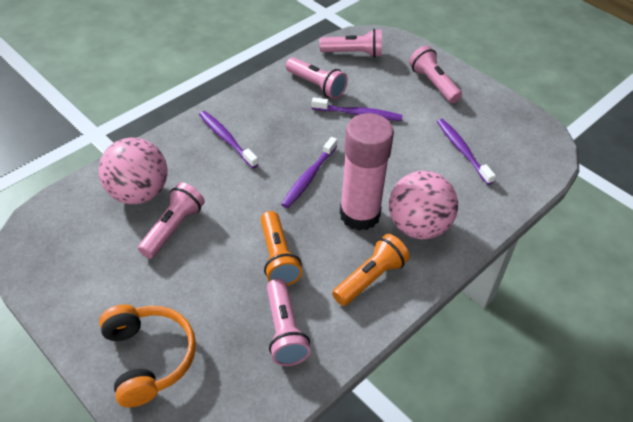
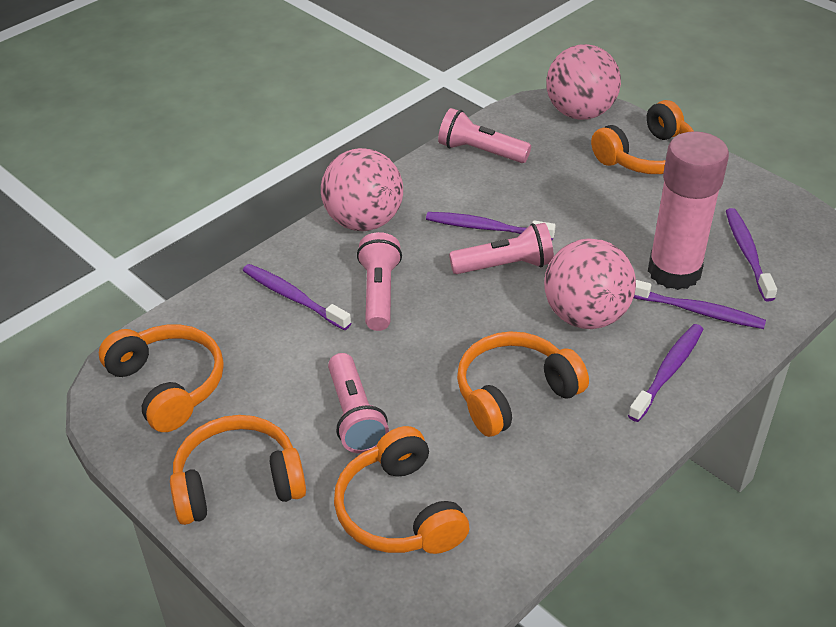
orange flashlight: [261,211,302,286] [332,234,410,306] = 2 -> none = 0
orange headphones: [99,304,196,407] = 1 -> [99,324,224,432] [170,415,306,525] [334,426,469,554] [457,331,589,437] [591,100,694,174] = 5
pink ball: [99,138,167,204] [389,171,458,239] = 2 -> [321,148,403,231] [544,238,636,329] [546,44,621,120] = 3
pink flashlight: [138,182,205,259] [267,278,311,366] [286,57,348,99] [319,29,382,58] [409,46,462,103] = 5 -> [328,353,389,453] [357,232,402,331] [438,108,531,163] [449,223,554,274] = 4
purple toothbrush: [199,111,259,168] [281,137,337,208] [312,97,403,121] [437,119,496,185] = 4 -> [243,264,351,331] [426,212,556,241] [628,324,704,422] [634,280,766,329] [726,208,777,301] = 5

